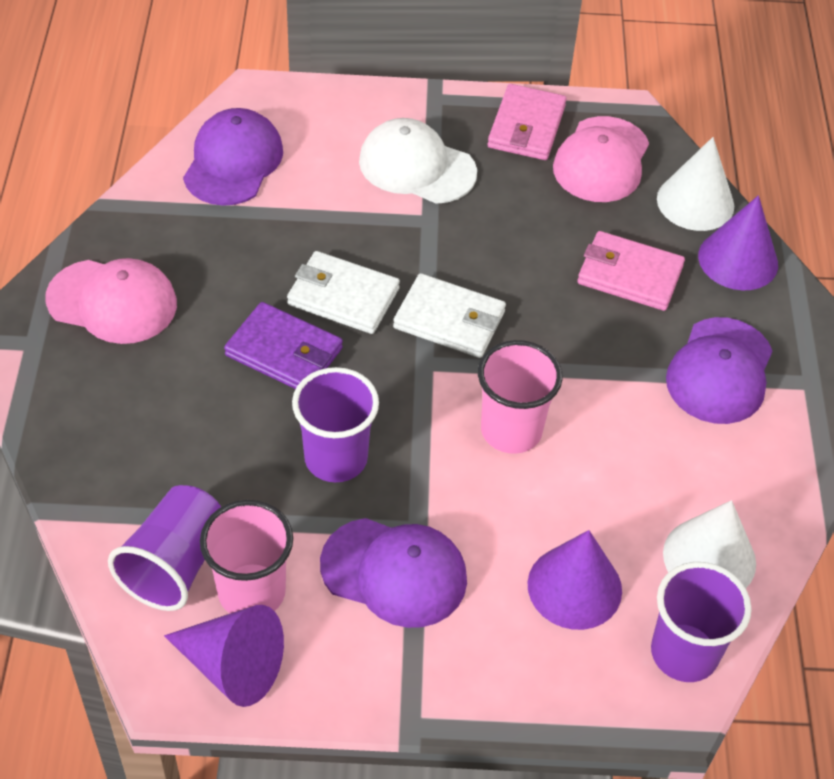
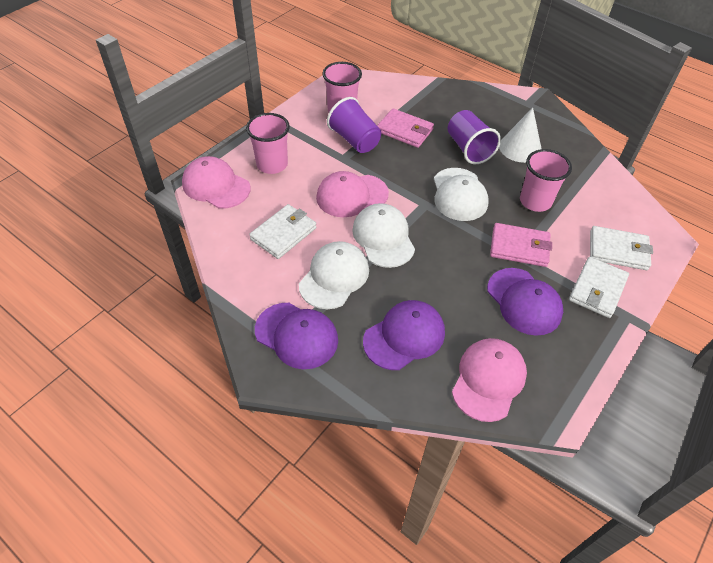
pink cap: [45,258,177,344] [553,116,649,202] = 2 -> [182,156,250,209] [316,171,389,217] [452,338,527,422] = 3
pink cup: [200,500,293,614] [478,340,563,454] = 2 -> [246,113,290,174] [322,62,362,112] [520,149,572,212] = 3
purple cone: [164,605,284,707] [528,530,622,630] [698,195,778,290] = 3 -> none = 0
purple cup: [108,485,221,611] [292,367,379,482] [651,562,752,682] = 3 -> [327,97,381,153] [448,110,501,164] = 2
purple wallet: [224,302,343,389] = 1 -> none = 0
white cap: [359,118,477,204] = 1 -> [299,241,369,309] [352,203,415,268] [434,168,489,221] = 3
white cone: [657,137,734,231] [663,500,756,588] = 2 -> [499,108,542,163] = 1
white wallet: [287,251,400,334] [393,273,506,358] = 2 -> [249,204,316,259] [569,257,629,318] [590,226,653,270] = 3

